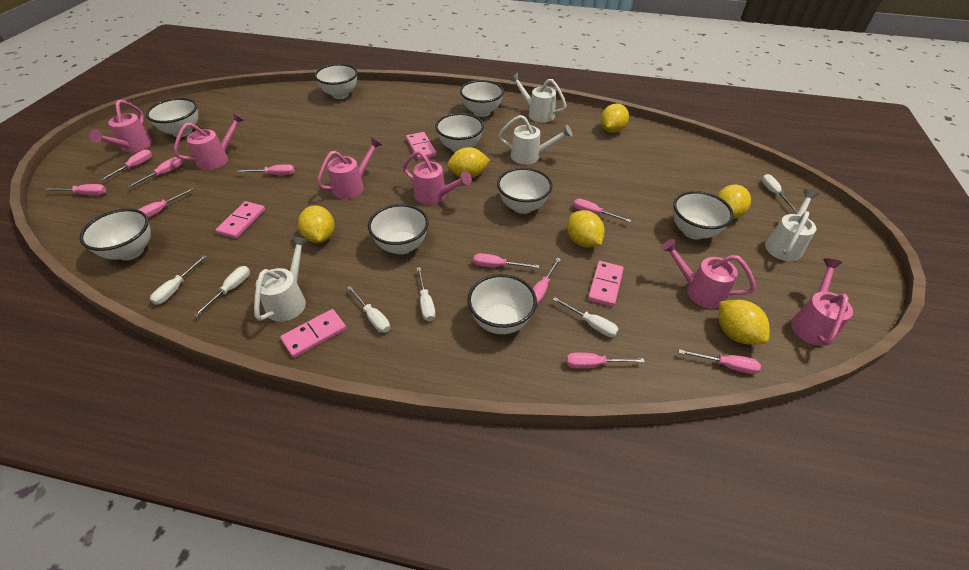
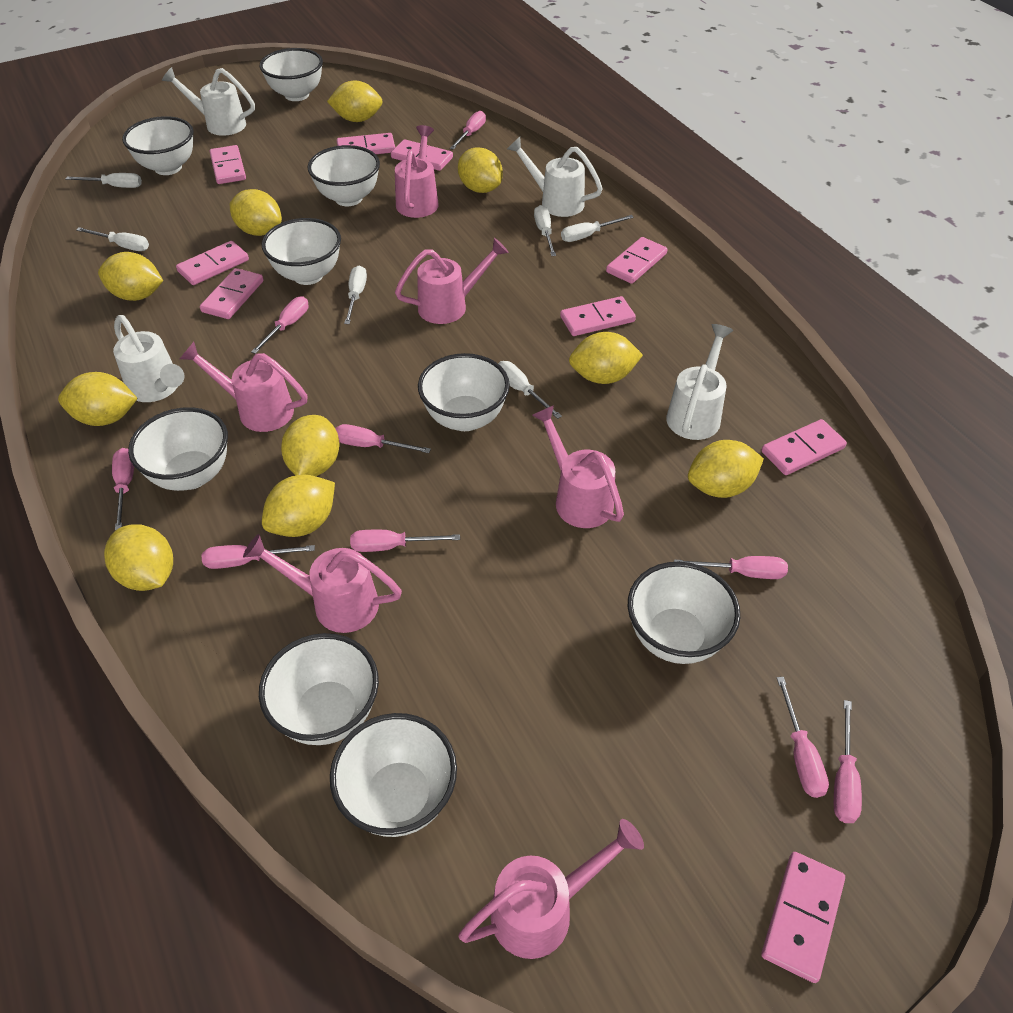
pink domino: [216,201,265,239] [280,309,346,358] [406,132,437,160] [588,261,624,307] = 4 -> [176,241,249,285] [200,268,264,319] [210,145,246,184] [337,133,395,154] [391,139,453,171] [560,296,636,336] [606,237,668,284] [761,419,847,475] [761,852,845,983] = 9
pink screwdriver: [45,184,106,195] [100,149,152,181] [128,157,182,188] [138,188,194,218] [237,164,295,175] [473,253,539,268] [533,258,561,305] [566,352,645,368] [573,199,631,222] [679,349,761,374] = 10 -> [112,448,134,530] [202,545,315,569] [251,296,308,354] [335,424,431,453] [350,530,460,552] [450,111,486,150] [674,556,788,579] [777,677,829,798] [834,700,862,823] = 9
yellow lemon: [298,205,335,243] [447,147,490,178] [567,210,605,248] [601,103,629,133] [717,184,751,219] [719,300,770,345] = 6 -> [58,372,138,426] [98,252,163,301] [104,524,173,591] [229,189,282,236] [262,475,335,537] [281,415,339,476] [327,80,383,122] [458,147,503,193] [569,332,643,384] [688,440,764,498] = 10

